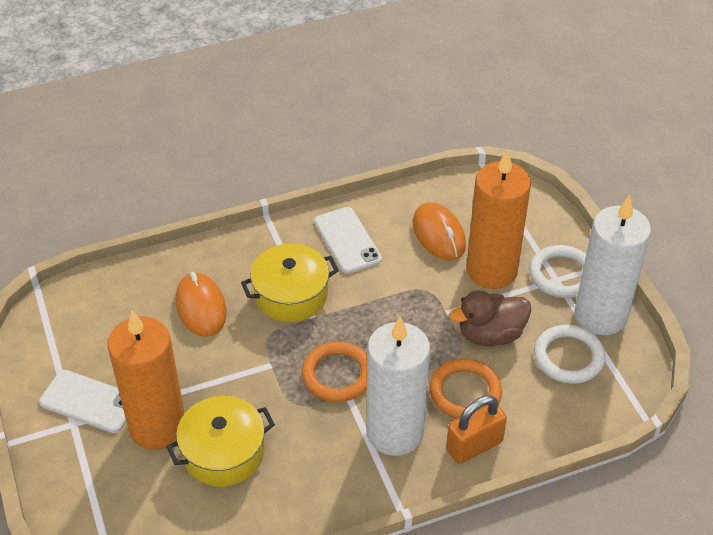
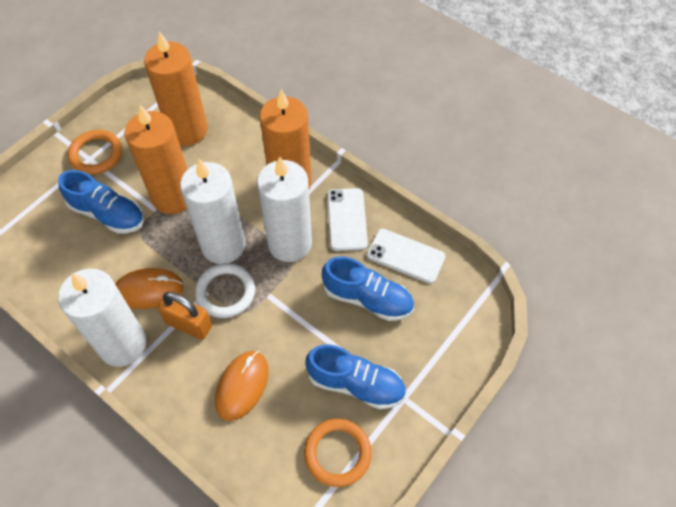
blue shoe: none = 0 -> [58,170,144,233] [305,345,406,410] [322,256,414,321] = 3
brown duck: [449,290,531,346] = 1 -> none = 0
orange candle: [107,310,185,450] [466,149,531,289] = 2 -> [125,105,187,214] [144,31,208,146] [259,90,312,189] = 3
white candle: [367,316,430,456] [574,195,651,335] = 2 -> [58,269,146,367] [180,159,246,264] [257,157,312,262] = 3
white ring: [529,245,586,298] [534,325,606,384] = 2 -> [195,263,255,318] = 1
yellow pot: [166,396,275,487] [241,243,339,322] = 2 -> none = 0

